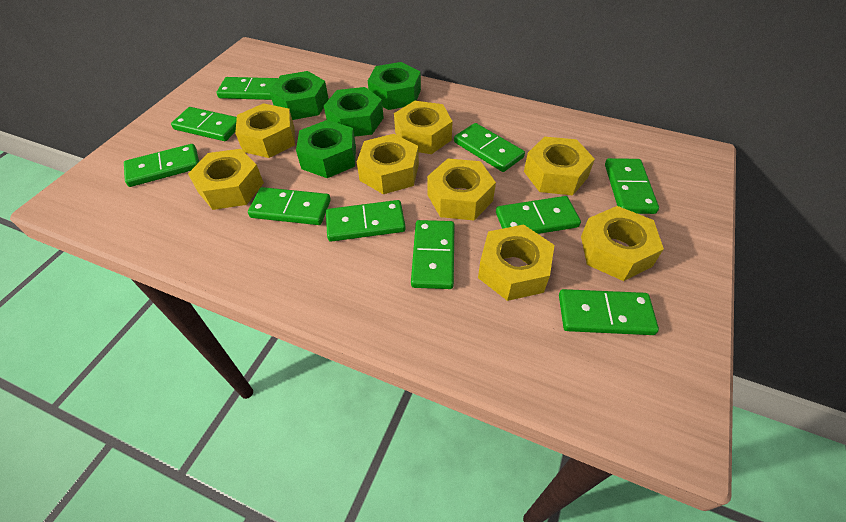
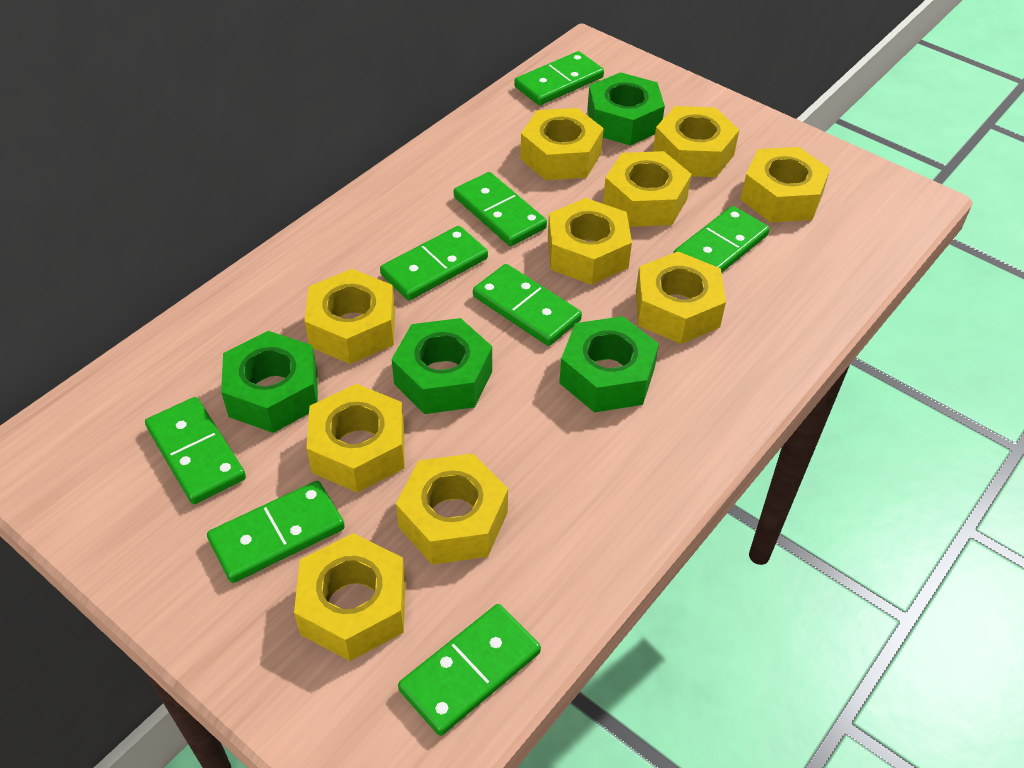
green domino: [124,144,199,187] [171,107,237,141] [217,77,278,100] [248,187,331,225] [326,200,406,242] [411,220,455,289] [454,123,525,172] [496,196,581,234] [559,289,659,335] [605,158,659,214] = 10 -> [145,397,246,504] [207,481,345,583] [380,226,488,301] [398,604,541,736] [454,172,547,246] [473,264,582,346] [514,51,604,105] [673,206,770,272] = 8
yellow nut: [188,149,264,210] [235,103,295,158] [357,134,419,194] [394,101,453,154] [427,158,496,221] [478,224,554,301] [524,137,595,195] [581,206,664,281] = 8 -> [294,533,406,661] [305,269,395,364] [307,384,404,493] [396,453,508,565] [520,108,604,180] [548,198,632,285] [603,151,692,227] [636,251,726,344] [653,106,739,177] [741,147,830,222] = 10

